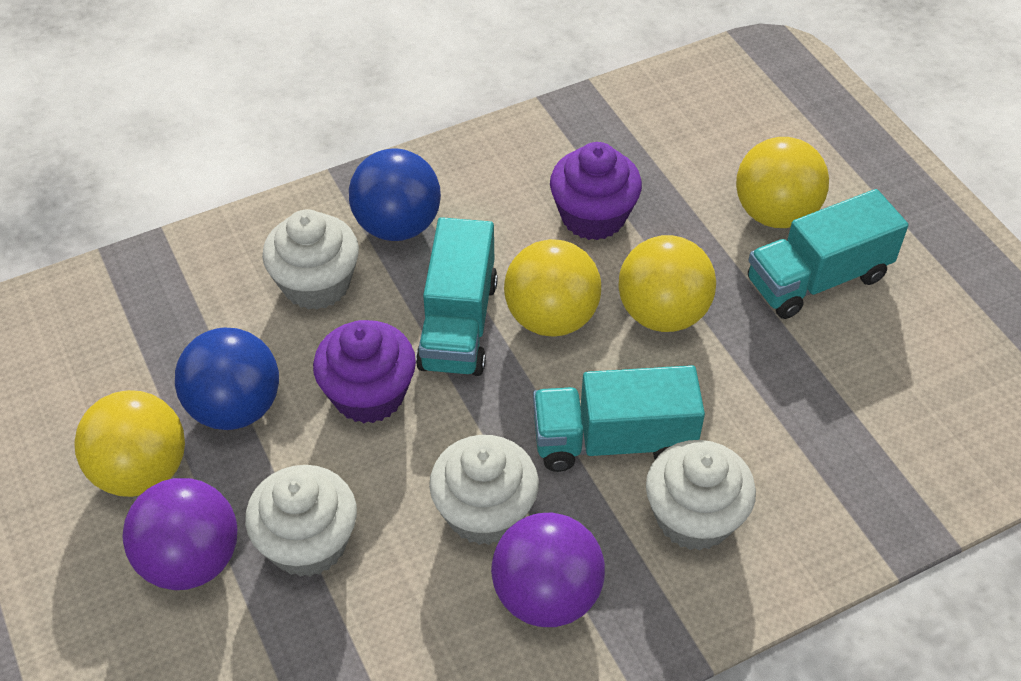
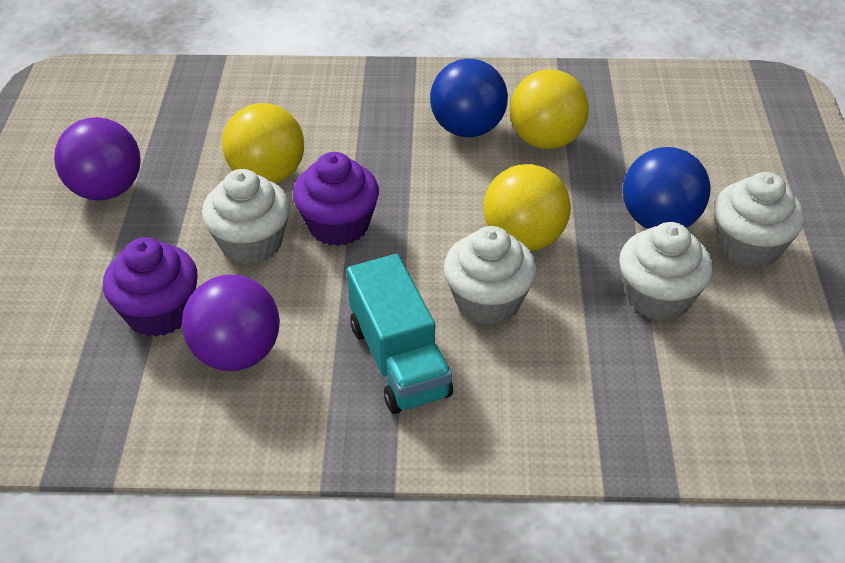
turquoise truck: [416,217,498,376] [533,365,705,472] [748,189,908,319] = 3 -> [347,254,453,414] = 1
yellow ball: [74,390,185,497] [504,239,601,337] [618,235,716,332] [736,137,829,228] = 4 -> [222,103,304,183] [483,164,571,251] [510,69,589,149] = 3

